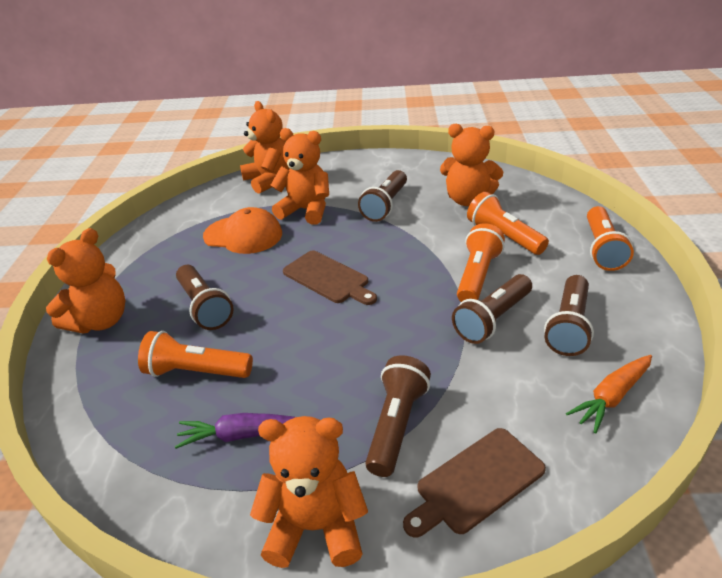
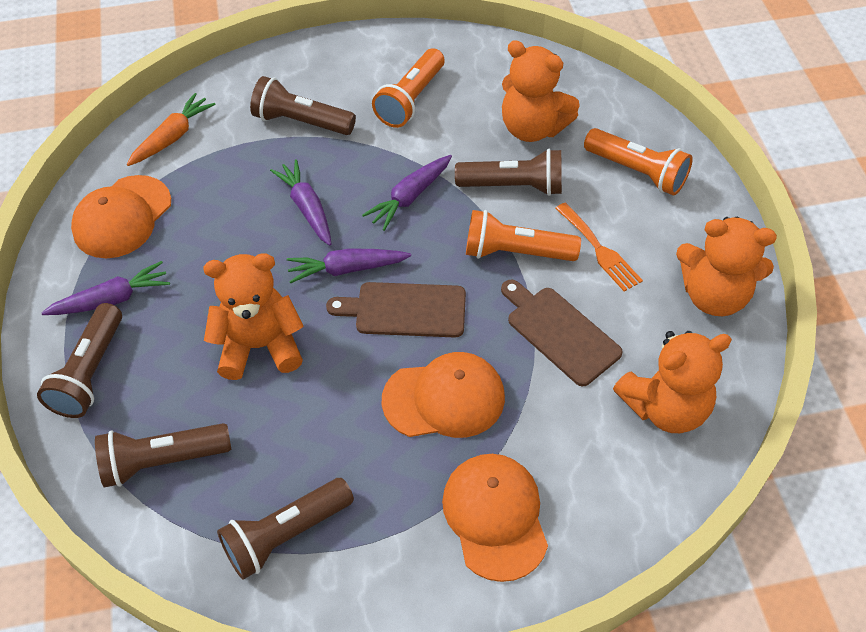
orange cap: [203,207,282,254] = 1 -> [71,175,171,258] [382,352,505,438] [442,454,548,582] = 3
orange flashlight: [138,331,253,378] [457,223,505,302] [467,192,549,255] [587,206,634,271] = 4 -> [372,48,444,128] [466,210,581,261] [584,128,693,195] = 3
orange fork: none = 0 -> [555,203,643,292] = 1
orange teddy bear: [46,228,125,334] [240,101,290,194] [250,416,368,568] [270,128,329,225] [440,124,503,206] = 5 -> [203,253,303,380] [502,40,580,142] [613,331,732,433] [676,217,777,316] = 4
purple carrot: [175,413,295,449] = 1 -> [41,261,170,315] [270,159,331,246] [287,248,411,284] [362,155,452,231] = 4

